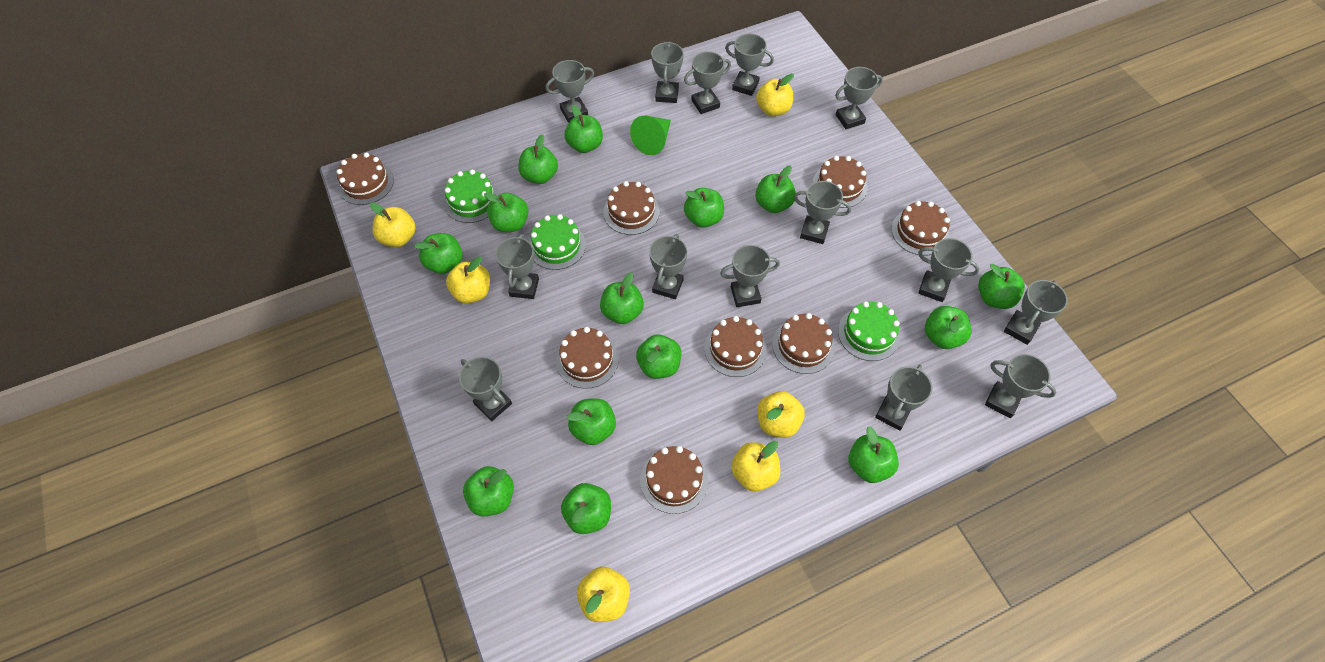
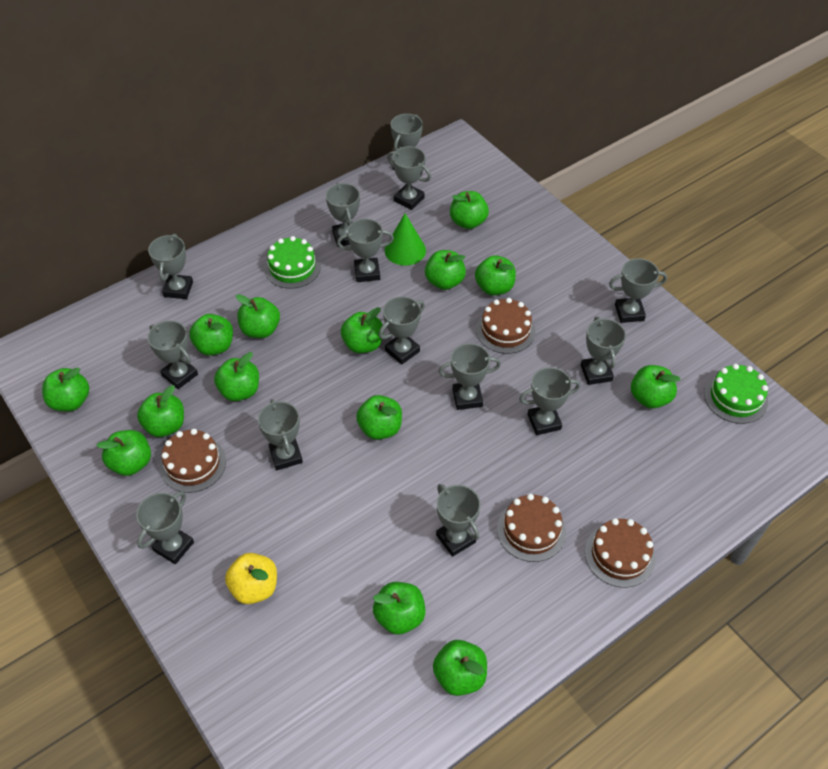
brown cake: [337,153,394,205] [556,327,619,389] [604,181,660,235] [640,446,708,514] [704,316,767,377] [772,313,835,374] [812,156,867,208] [891,201,950,255] = 8 -> [160,429,226,493] [476,298,536,354] [497,494,566,562] [585,518,656,587] = 4
green cake: [444,170,499,223] [529,214,586,270] [838,301,900,361] = 3 -> [264,236,321,289] [704,364,768,424] = 2
yellow apple: [370,202,416,247] [446,257,490,304] [577,567,630,622] [731,441,780,491] [756,74,794,116] [757,391,805,438] = 6 -> [225,553,277,604] = 1

